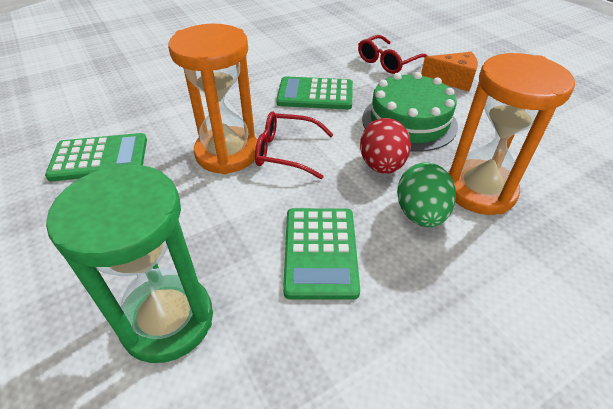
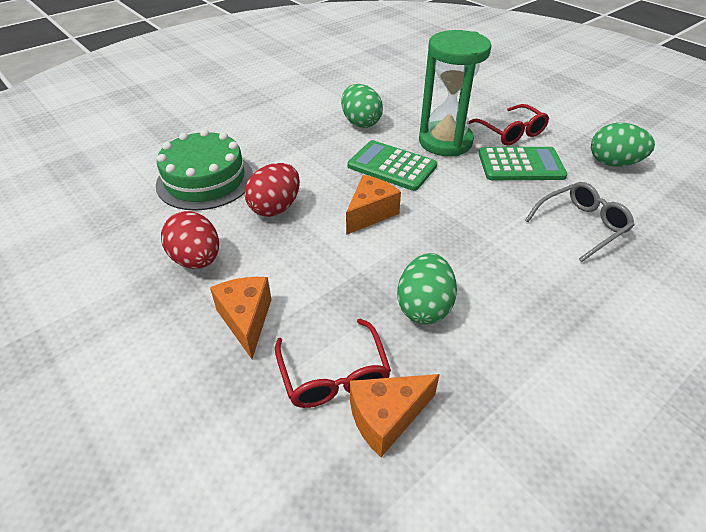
green calculator: [45,133,147,182] [276,76,353,109] [283,208,360,300] = 3 -> [347,140,437,191] [479,147,567,180] = 2
green egg: [397,162,456,227] = 1 -> [341,84,383,128] [397,253,457,324] [591,123,655,167] = 3
grey glasses: none = 0 -> [525,182,634,262] = 1
orange cheese: [421,52,478,91] = 1 -> [210,277,271,359] [346,175,401,235] [350,374,440,457] = 3
orange hourglass: [168,24,257,174] [448,53,575,215] = 2 -> none = 0
red egg: [360,118,411,174] = 1 -> [161,211,219,269] [245,163,300,217] = 2

